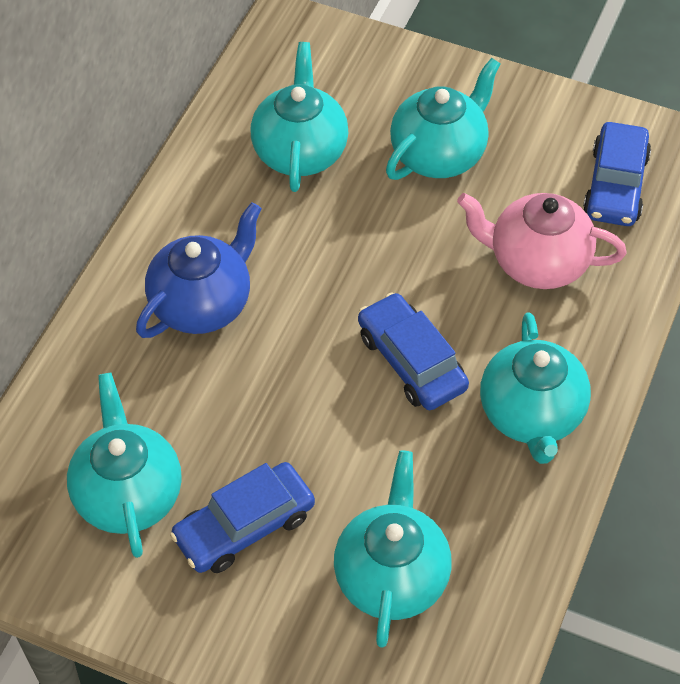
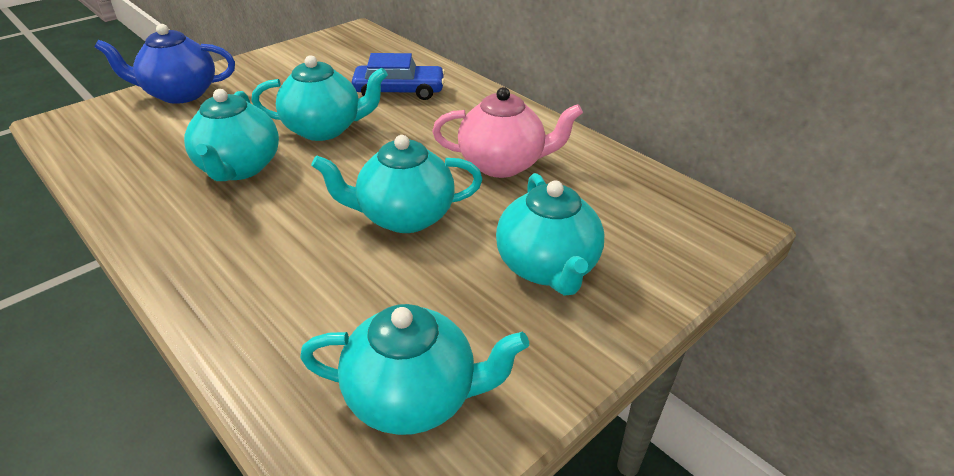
blue car: [170,462,315,573] [358,292,469,410] [583,122,651,226] = 3 -> [352,53,445,100] = 1

